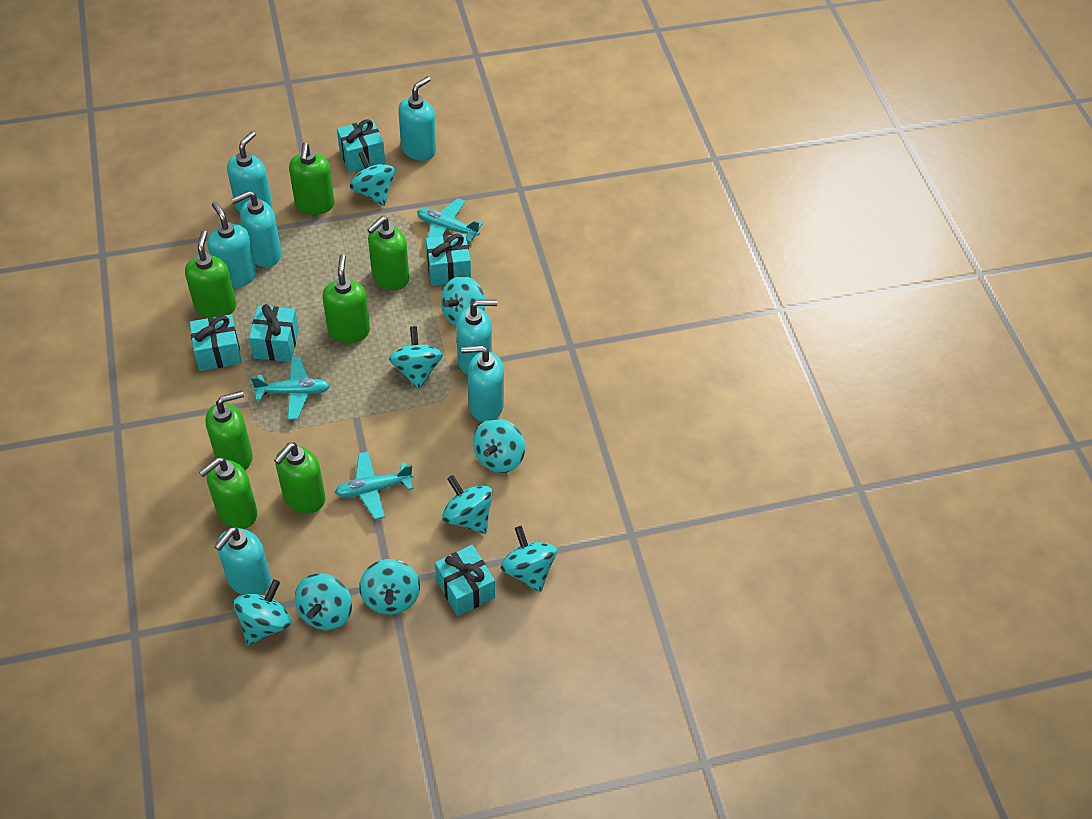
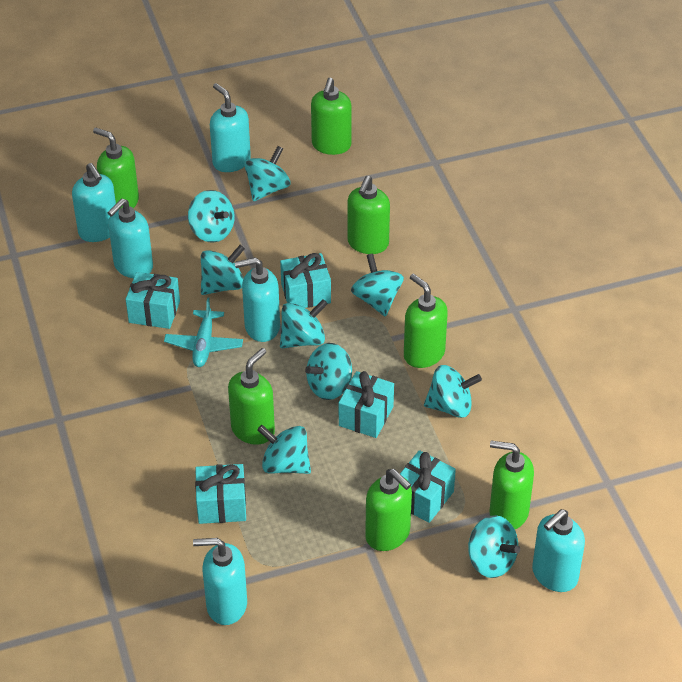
turquoise plane: [251,357,330,420] [335,451,413,520] [417,198,483,242] = 3 -> [164,298,243,367] = 1
turquoise soap dispenser: [208,201,256,289] [214,527,271,595] [227,131,273,212] [231,191,282,267] [398,76,436,161] [456,300,497,375] [461,345,504,422] = 7 -> [72,163,116,242] [107,198,153,278] [193,538,247,625] [210,83,251,172] [235,257,280,342] [532,509,585,592] = 6

